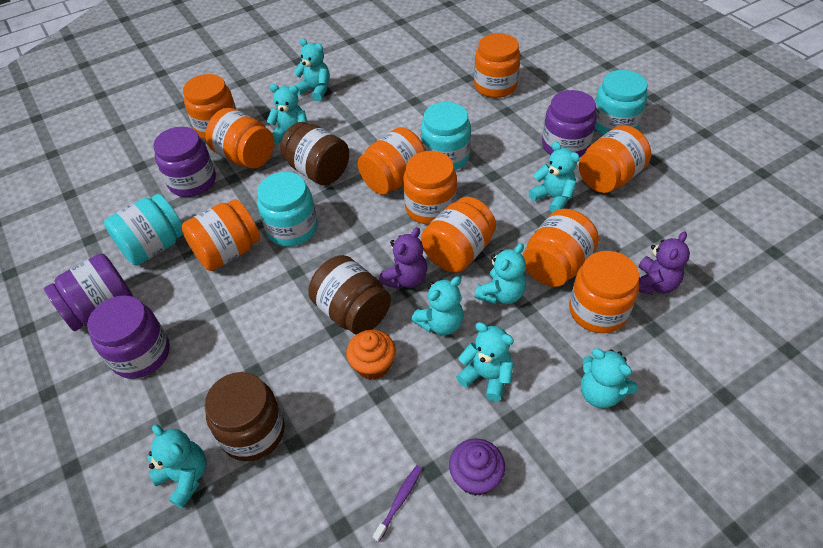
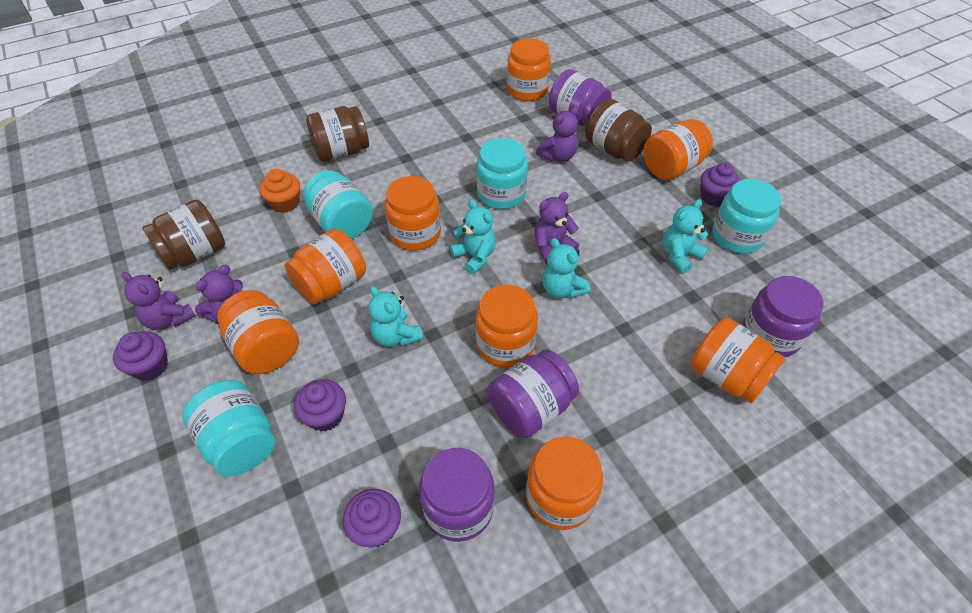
orange jar: [181,199,260,271] [183,74,236,139] [205,108,274,169] [357,127,426,195] [403,151,457,224] [421,197,496,273] [474,33,521,98] [523,209,599,287] [569,251,639,333] [579,125,651,193] = 10 -> [217,290,299,374] [285,229,366,304] [385,176,441,251] [475,285,538,367] [507,38,551,101] [526,437,603,530] [644,119,713,180] [691,317,785,403] = 8
purple cupcake: [449,439,505,496] = 1 -> [113,331,168,381] [294,379,346,431] [343,489,401,548] [700,162,741,207] = 4
purple teddy bear: [379,227,427,289] [638,231,690,295] = 2 -> [122,272,196,330] [195,265,243,325] [534,192,579,265] [536,106,579,162] = 4
purple toothbrush: [373,465,422,542] = 1 -> none = 0
turquoise teddy bear: [148,424,206,509] [267,84,307,144] [294,39,330,102] [411,276,464,335] [456,322,514,401] [474,243,526,305] [528,142,580,213] [581,348,638,408] = 8 -> [368,286,423,347] [450,199,496,274] [542,238,590,299] [663,199,708,274] = 4

